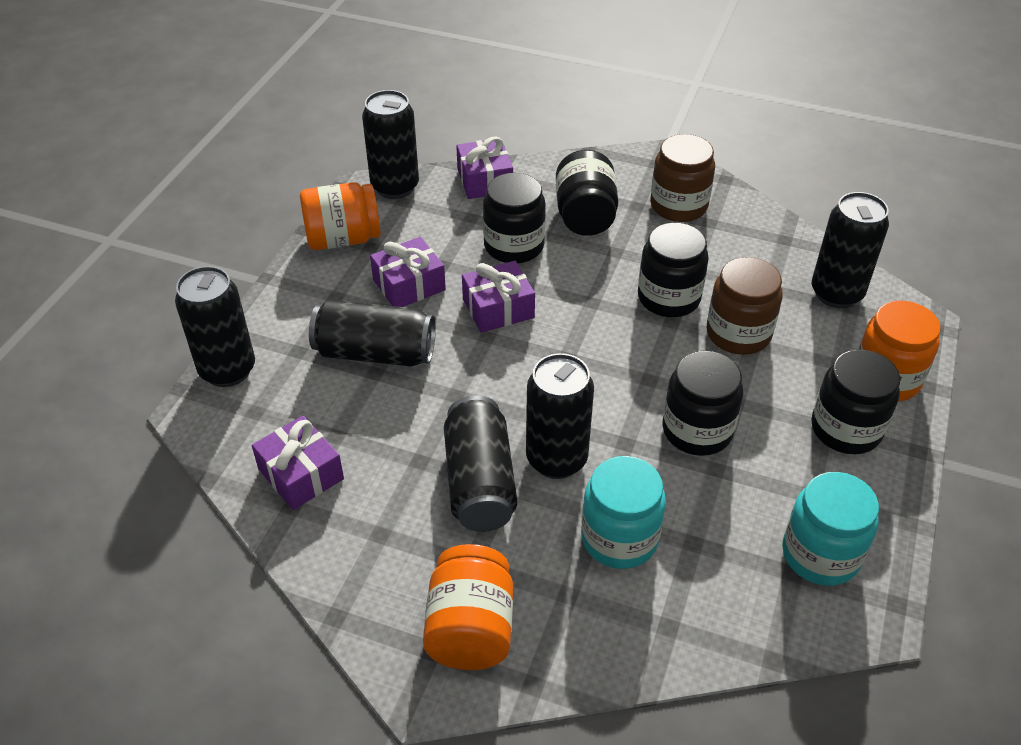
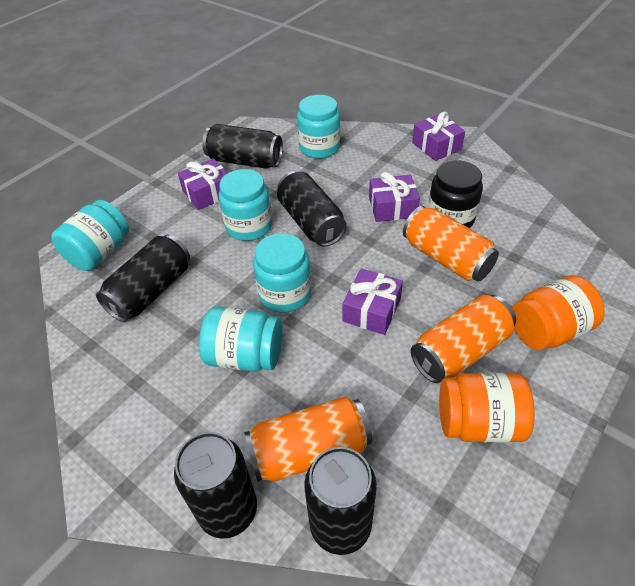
black can: [175,266,255,387] [309,300,436,367] [362,90,419,199] [444,395,517,532] [526,353,594,479] [812,192,889,308] = 6 -> [96,235,190,322] [174,432,257,539] [202,124,283,169] [277,171,347,247] [304,447,377,555] = 5
black jar: [483,173,546,264] [556,150,618,236] [638,223,709,317] [662,351,743,456] [811,350,900,454] = 5 -> [428,161,483,228] = 1
brown jar: [650,134,715,222] [707,257,783,355] = 2 -> none = 0
orange can: none = 0 -> [244,397,372,482] [403,206,499,282] [411,295,516,383] = 3
orange jar: [300,182,381,250] [423,544,513,670] [858,301,940,401] = 3 -> [439,373,535,442] [512,275,604,350] = 2
turquoise jar: [581,456,666,569] [782,472,879,586] = 2 -> [51,200,129,271] [199,306,282,372] [219,169,272,241] [253,233,311,313] [297,95,340,159] = 5

